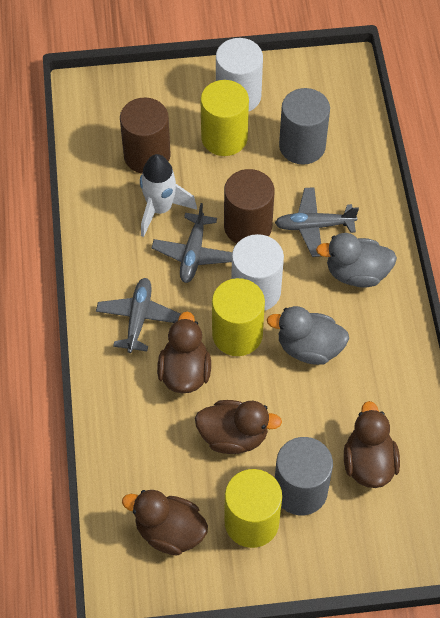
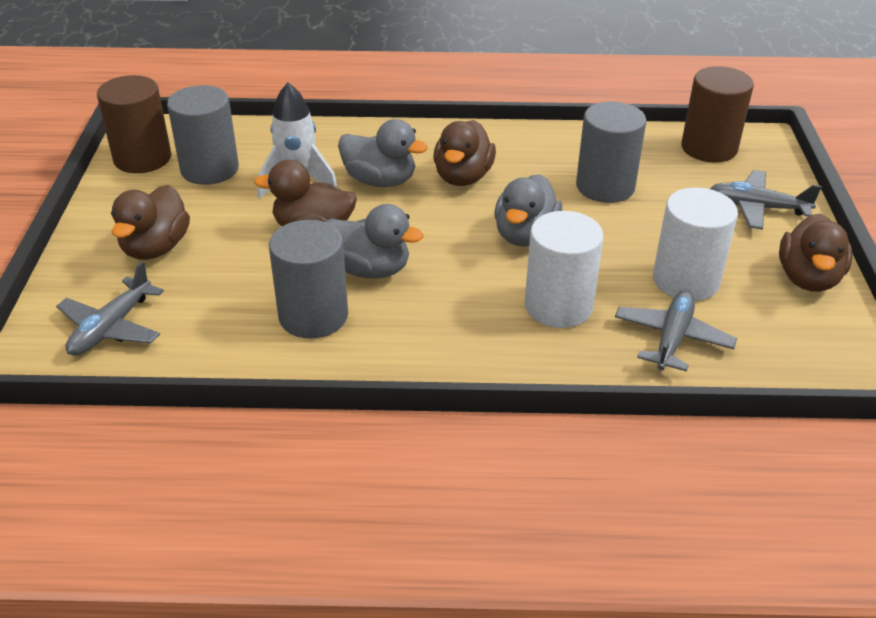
grey cylinder: [275,437,333,515] [279,88,330,165] = 2 -> [167,85,239,185] [269,220,348,339] [576,101,647,203] = 3
grey duck: [267,306,349,365] [316,233,397,287] = 2 -> [325,204,423,278] [338,119,428,187] [494,174,562,246] = 3
yellow cylinder: [200,80,249,156] [212,278,265,356] [224,469,282,548] = 3 -> none = 0

